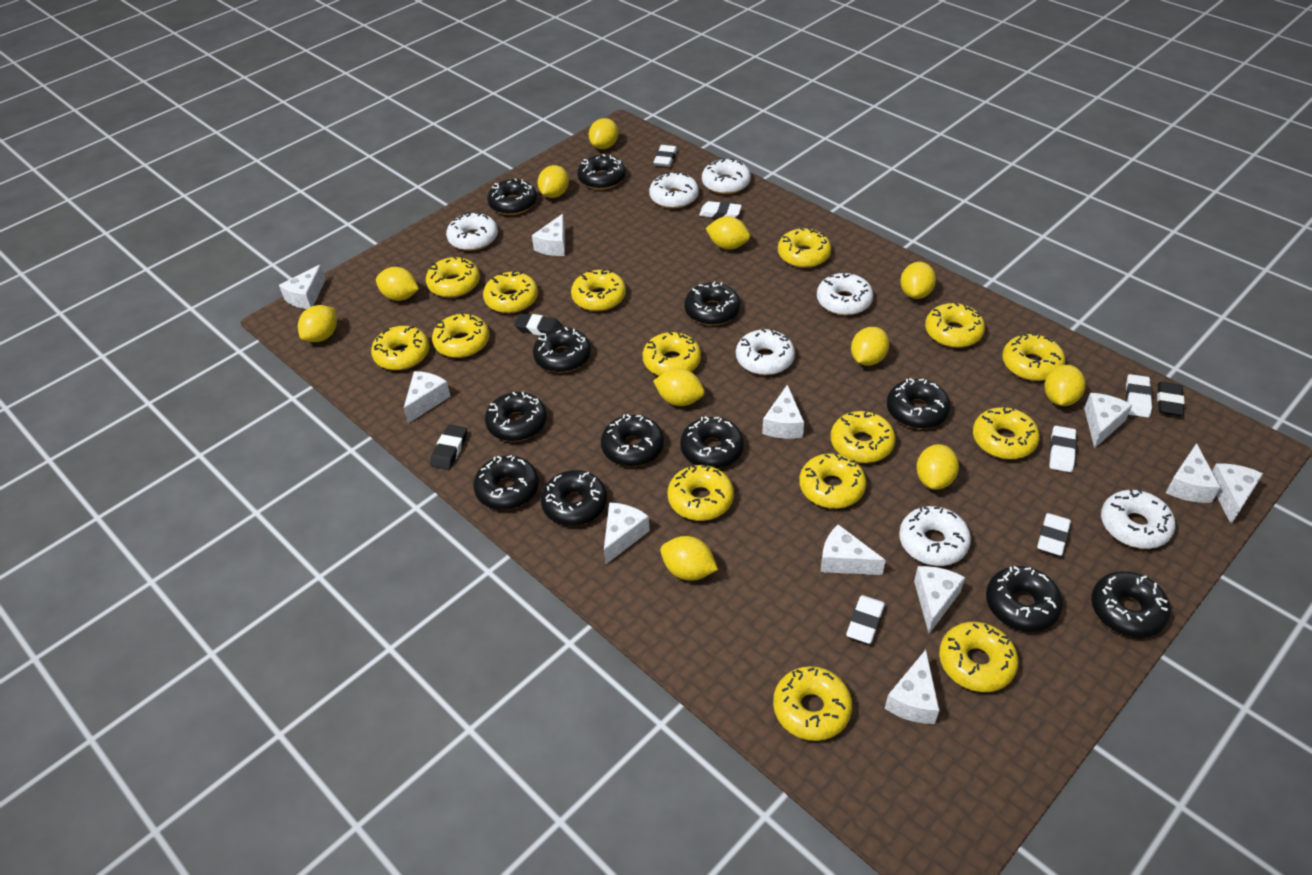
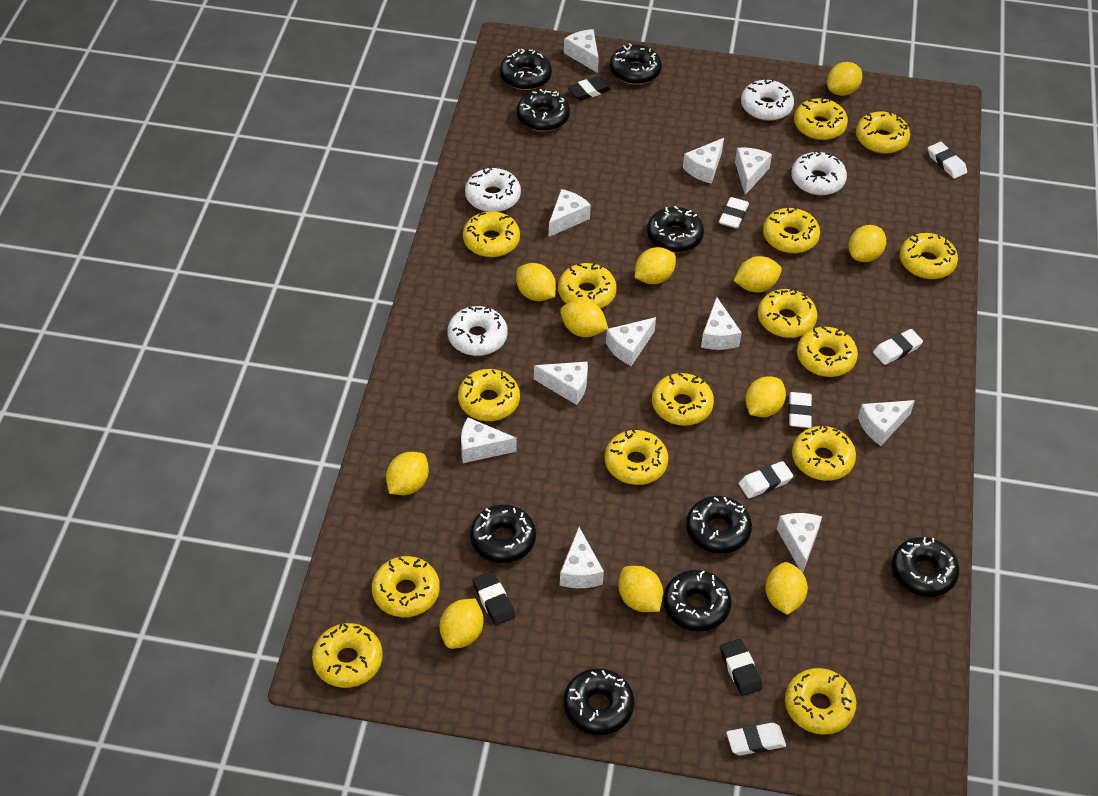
black donut: [473,455,539,510] [485,392,547,442] [487,178,537,215] [533,327,591,373] [541,470,607,526] [577,154,626,190] [601,414,664,467] [680,416,744,468] [684,281,740,325] [887,378,951,429] [986,566,1063,632] [1091,571,1171,638] = 12 -> [470,504,536,563] [500,49,552,90] [517,89,570,131] [563,668,634,735] [610,43,662,85] [647,206,704,253] [663,570,732,631] [686,496,752,554] [892,537,959,597] = 9
white donut: [446,212,498,251] [649,172,699,209] [702,158,751,194] [736,329,795,375] [817,272,873,316] [899,506,971,566] [1101,489,1175,549] = 7 -> [448,306,507,356] [465,167,521,212] [741,79,794,121] [791,151,847,195] = 4

